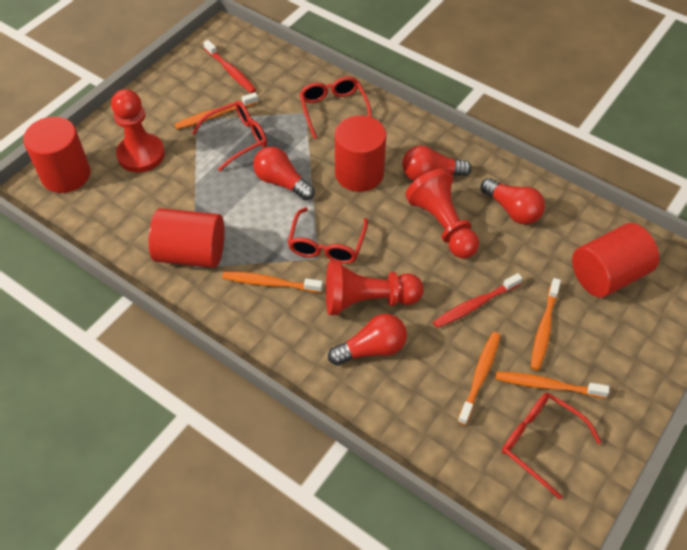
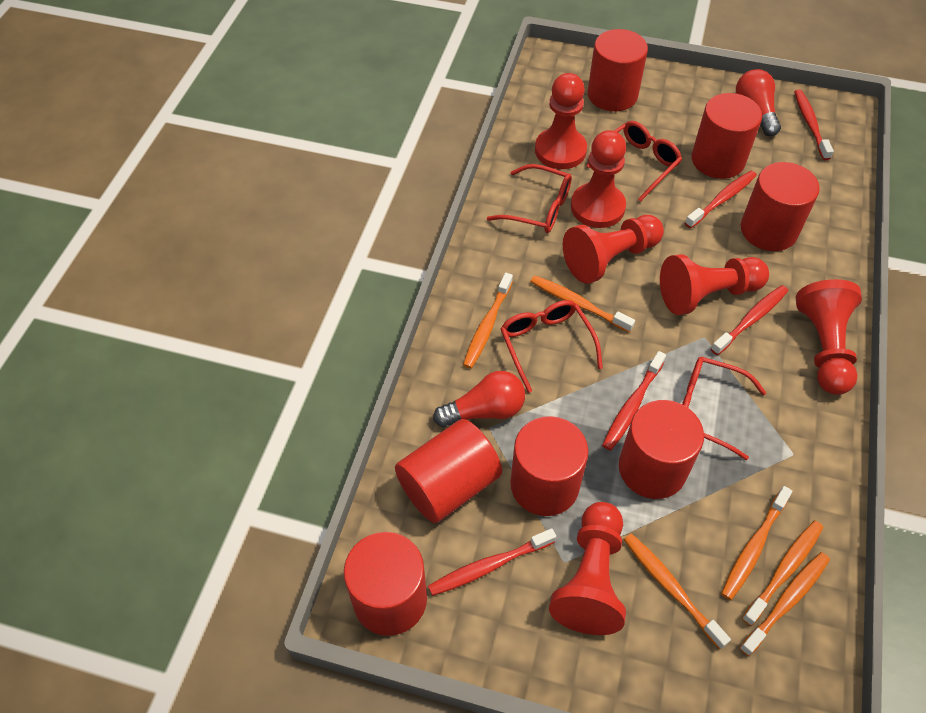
orange toothbrush: [174,92,258,130] [222,272,323,293] [458,332,501,425] [496,371,609,398] [531,278,561,371] = 5 -> [463,273,513,369] [530,275,635,333] [624,533,731,649] [721,486,792,600] [740,552,830,656] [742,521,824,626] = 6
red cylinder: [23,117,90,193] [149,208,225,268] [335,115,386,192] [572,223,659,298] = 4 -> [344,532,427,636] [395,419,502,523] [510,416,589,516] [588,29,648,111] [619,400,704,499] [691,93,762,179] [741,162,820,251] = 7
red light bulb: [253,147,315,200] [328,314,407,366] [402,146,472,181] [481,178,545,225] = 4 -> [433,371,525,427] [736,69,781,136] = 2
red pawn: [111,89,165,173] [326,261,424,315] [405,168,479,258] = 3 -> [535,73,587,169] [549,502,626,635] [563,215,664,284] [571,130,626,228] [660,254,769,315] [796,279,862,395] = 6
red toothbrush: [203,40,256,93] [433,273,522,328] = 2 -> [428,528,556,596] [602,351,666,451] [685,171,757,228] [711,285,788,355] [794,90,834,160] = 5

